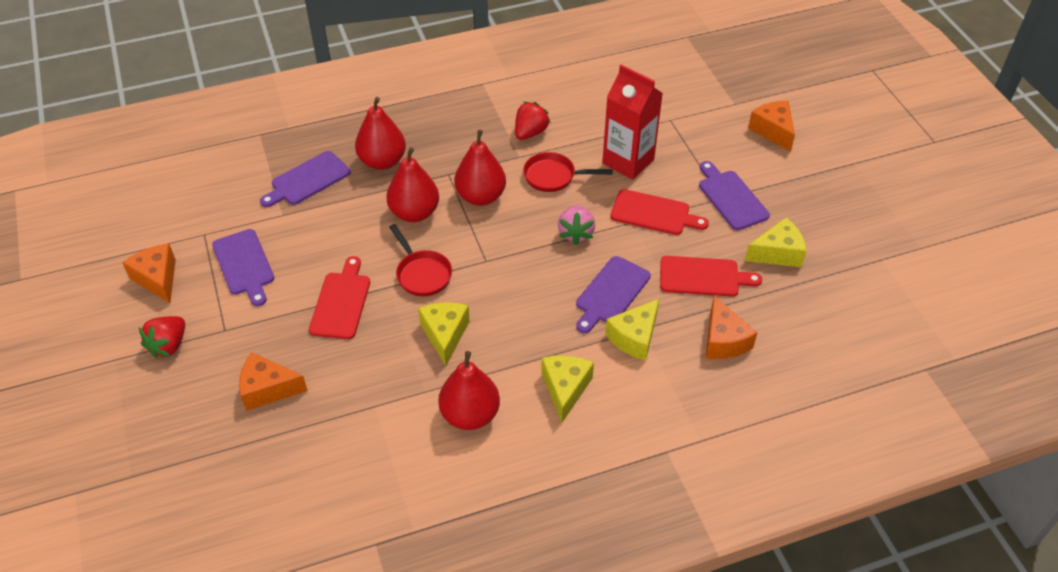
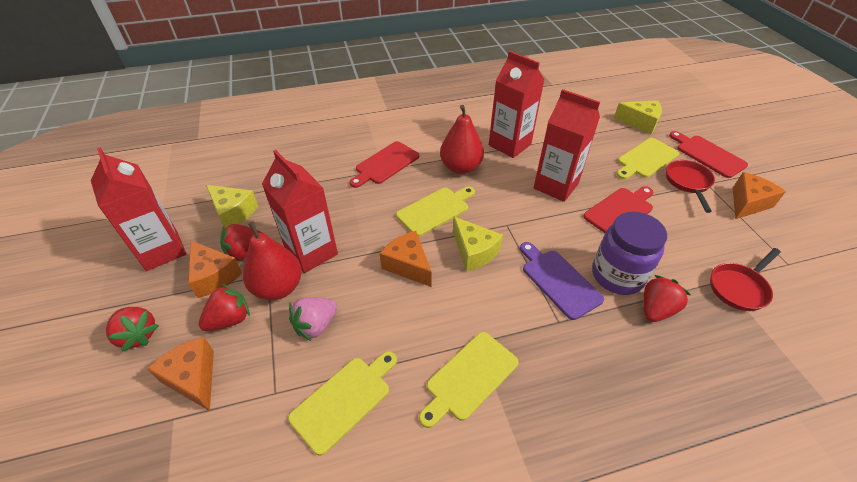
purple cutting board: [212,229,274,306] [260,151,350,207] [576,256,651,333] [699,161,770,230] = 4 -> [520,242,604,320] = 1
purple jar: none = 0 -> [592,212,667,295] = 1
red carton: [602,64,663,180] = 1 -> [91,148,187,271] [262,150,338,273] [489,51,545,158] [534,89,600,202] = 4
red pear: [355,97,406,170] [386,147,439,222] [438,351,500,430] [454,130,506,206] = 4 -> [243,221,302,300] [440,105,484,174] = 2
red strawberry: [139,316,185,358] [515,102,551,140] = 2 -> [106,307,159,352] [199,284,250,331] [220,224,263,260] [643,275,691,322] = 4
yellow cheese: [418,302,470,366] [541,355,594,422] [605,299,659,361] [745,218,807,267] = 4 -> [206,185,258,228] [453,217,503,272] [614,100,662,134] = 3
yellow cutting board: none = 0 -> [288,351,397,456] [396,187,475,237] [419,332,519,428] [617,138,679,179] = 4

